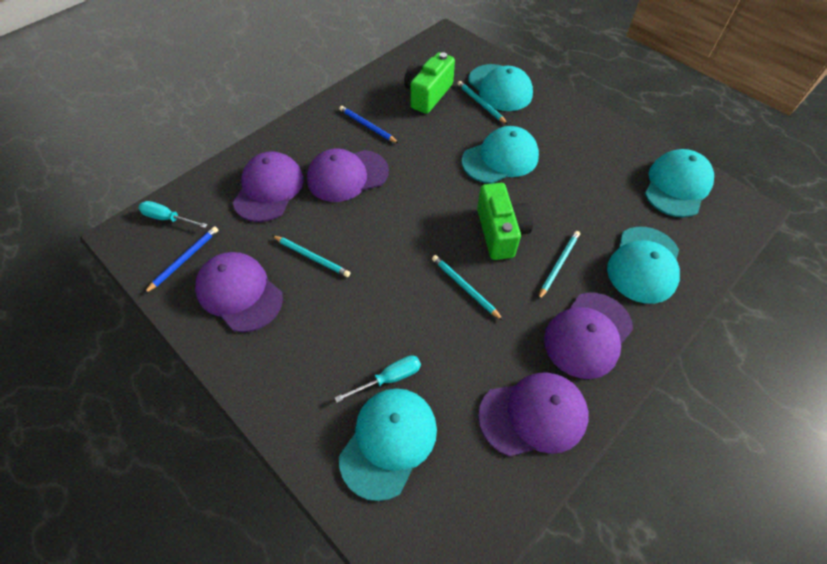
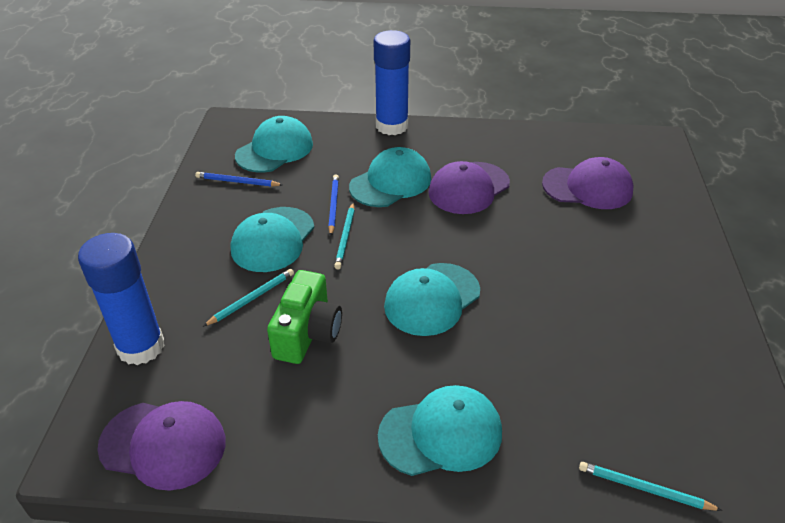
blue glue stick: none = 0 -> [78,233,165,365] [374,30,410,135] = 2
green camera: [404,52,455,114] [477,183,533,260] = 2 -> [267,270,342,364] = 1
purple cap: [195,252,283,332] [233,151,304,222] [307,148,389,202] [478,372,588,457] [544,293,633,379] = 5 -> [97,401,226,491] [428,161,510,214] [542,157,633,209] = 3
turquoise pencil: [272,235,350,277] [432,255,503,320] [457,81,508,124] [538,231,580,300] = 4 -> [203,269,294,327] [334,202,355,269] [579,462,723,511] = 3
turquoise screwdriver: [138,201,208,228] [335,355,421,402] = 2 -> none = 0

